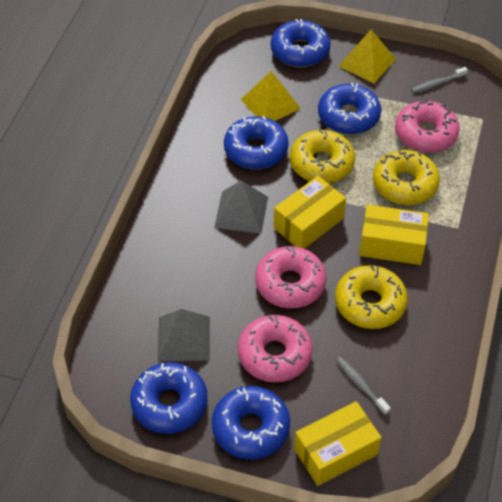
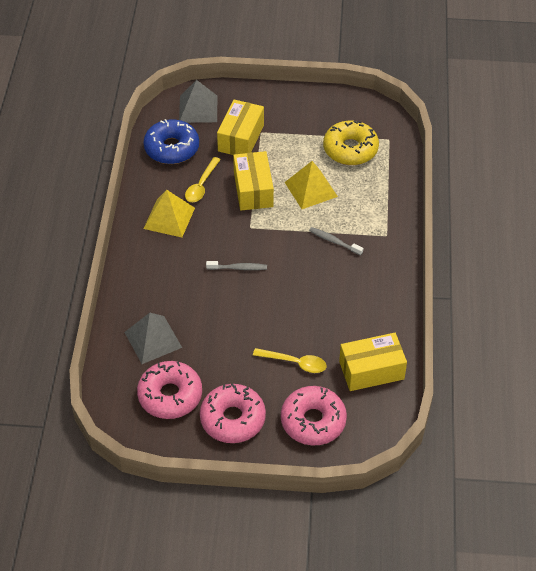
blue donut: [130,362,208,434] [212,386,290,460] [224,116,289,169] [271,19,331,67] [318,83,381,135] = 5 -> [143,119,199,164] = 1
yellow donut: [290,129,355,183] [335,265,408,329] [373,149,440,205] = 3 -> [323,121,379,165] = 1
yellow spoon: none = 0 -> [185,157,221,202] [253,348,327,373] = 2

